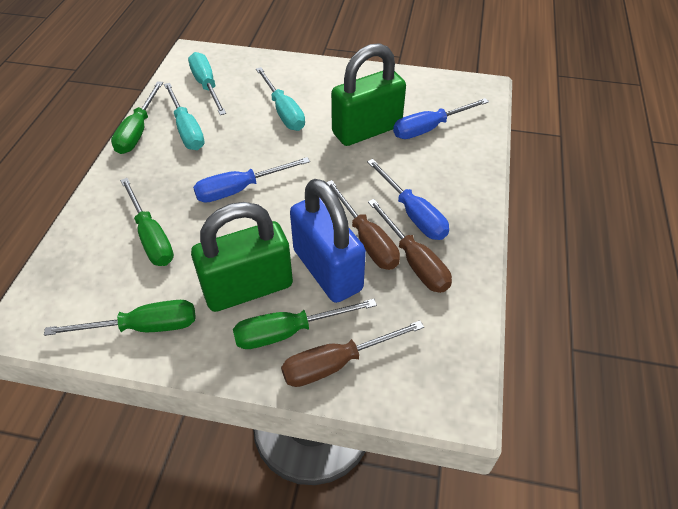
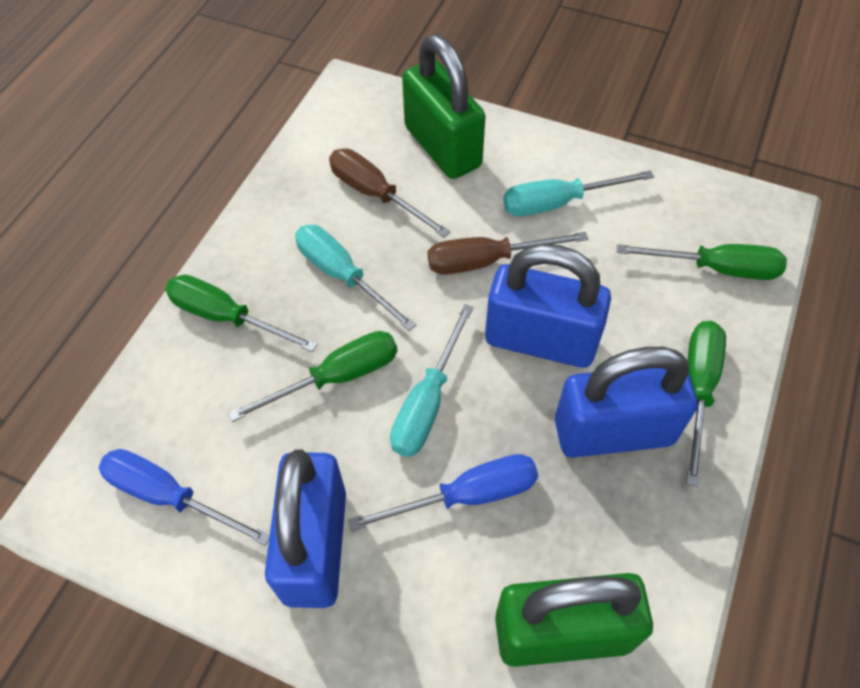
blue padlock: [290,179,366,303] = 1 -> [265,449,346,608] [485,244,611,368] [555,347,698,458] = 3
blue screwdriver: [193,157,310,203] [367,159,449,240] [393,98,489,139] = 3 -> [99,449,270,546] [348,454,538,531] = 2
brown screwdriver: [281,321,424,387] [326,180,400,270] [368,199,452,293] = 3 -> [329,148,451,238] [428,232,588,274] = 2

